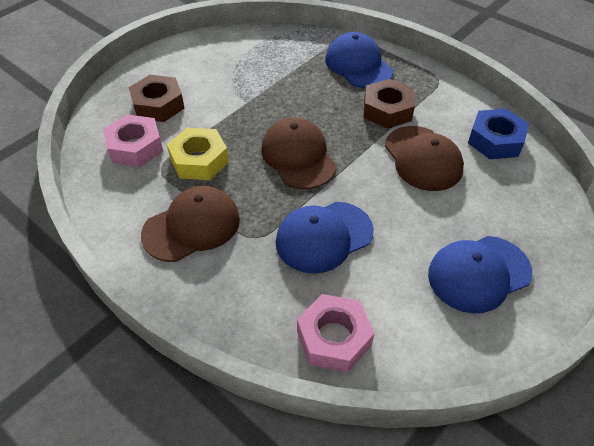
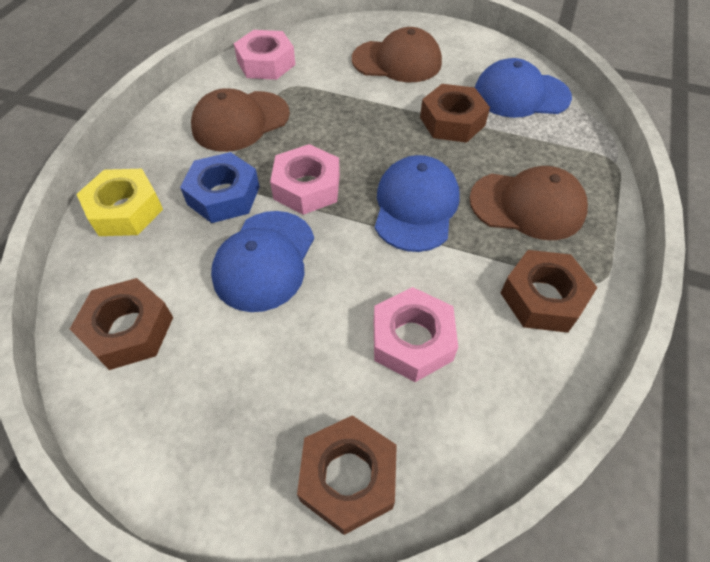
brown nut: [129,75,184,122] [364,79,415,129] = 2 -> [70,278,173,370] [297,415,397,535] [420,84,490,143] [501,250,598,333] = 4
pink nut: [103,114,163,167] [297,294,375,372] = 2 -> [234,30,295,80] [270,144,340,215] [374,287,458,382] = 3

